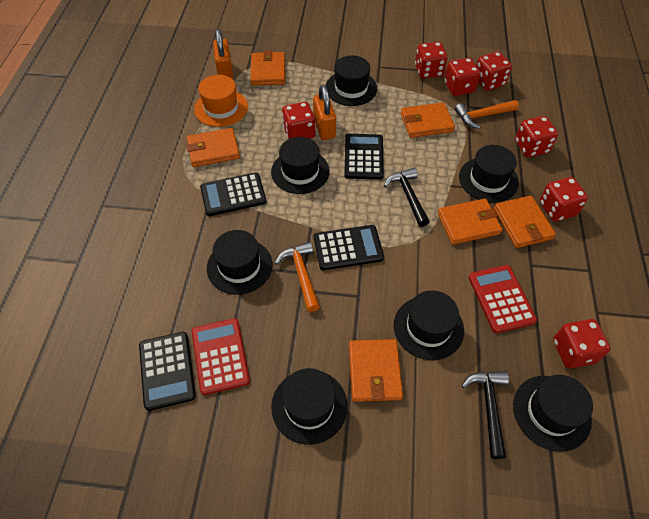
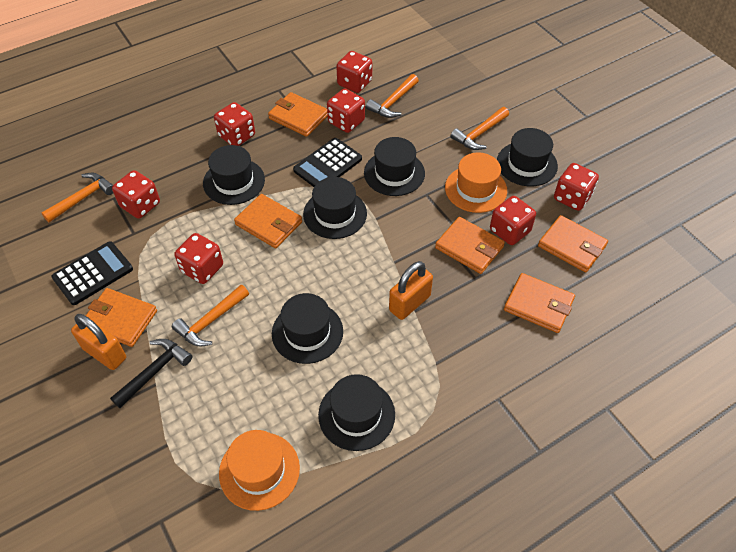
black calculator: [139,332,196,411] [200,172,266,216] [314,225,384,270] [344,134,384,180] = 4 -> [52,241,133,305] [293,138,362,187] = 2
black hammer: [384,167,430,227] [461,371,509,459] = 2 -> [110,339,192,408] = 1
black hat: [207,230,273,295] [271,137,330,194] [271,368,348,445] [326,55,377,106] [394,290,464,360] [459,145,519,203] [513,375,593,452] = 7 -> [203,145,265,205] [272,293,343,364] [303,177,367,239] [318,374,395,451] [364,137,425,196] [497,128,558,186] = 6
orange hammer: [275,242,320,312] [455,100,519,129] = 2 -> [41,173,113,222] [172,285,249,346] [366,74,419,118] [450,107,509,150] = 4
orange hat: [194,75,248,127] = 1 -> [219,430,300,511] [445,152,507,213] = 2
red calculator: [192,318,250,395] [468,265,537,333] = 2 -> none = 0

